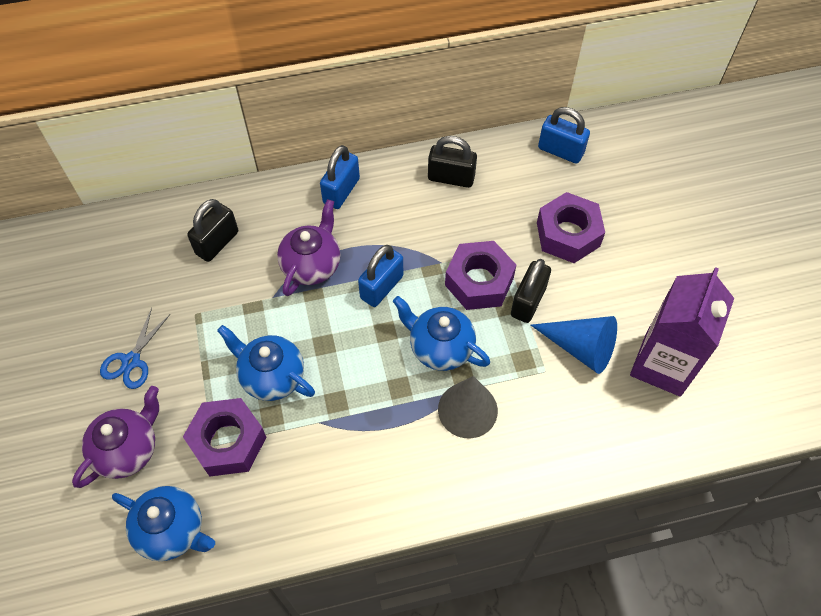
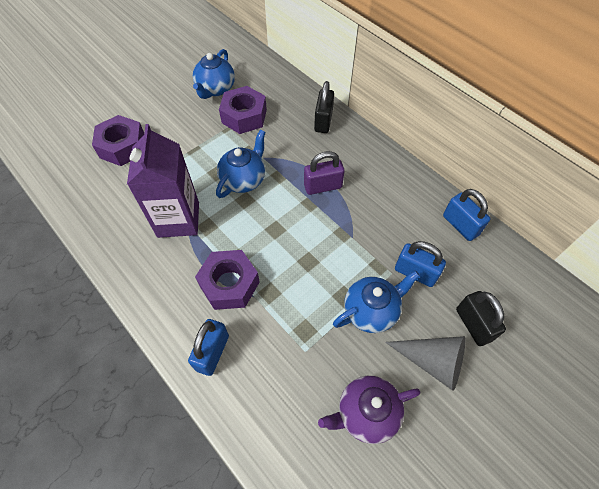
black padlock: [187,199,238,262] [428,136,477,188] [511,259,551,323] = 3 -> [314,81,334,133] [456,291,506,346] = 2
blue cone: [531,316,617,374] = 1 -> none = 0
blue scissors: [100,308,170,389] = 1 -> none = 0
purple padlock: none = 0 -> [304,151,345,195] = 1
purple teapot: [72,386,159,488] [277,199,340,296] = 2 -> [318,376,420,444] = 1

